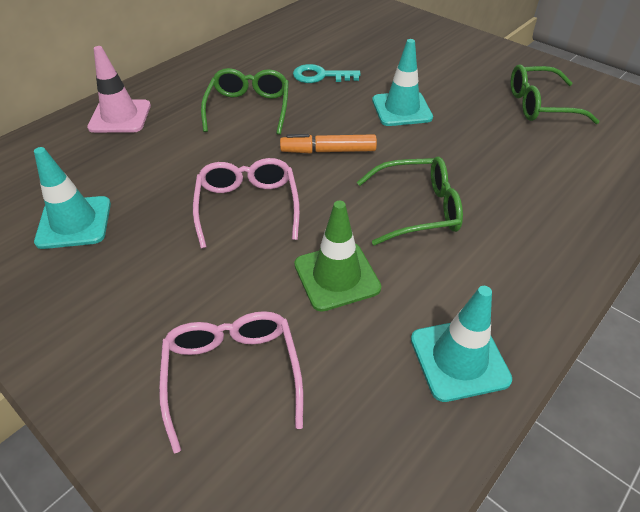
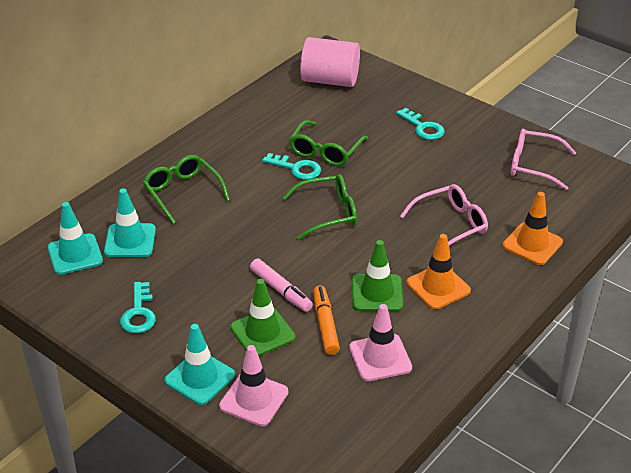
green traffic cone: [294,201,381,312] = 1 -> [230,279,296,356] [352,240,403,311] = 2
orange traffic cone: none = 0 -> [406,234,471,310] [502,192,563,265] = 2
pink cylinder: none = 0 -> [300,37,360,87] = 1
pink marker: none = 0 -> [250,259,313,312] = 1
pink traffic cone: [87,46,151,133] = 1 -> [219,345,288,426] [349,304,412,381] = 2
turquoise key: [293,64,361,83] = 1 -> [120,282,156,334] [262,153,321,180] [396,108,445,140] = 3

